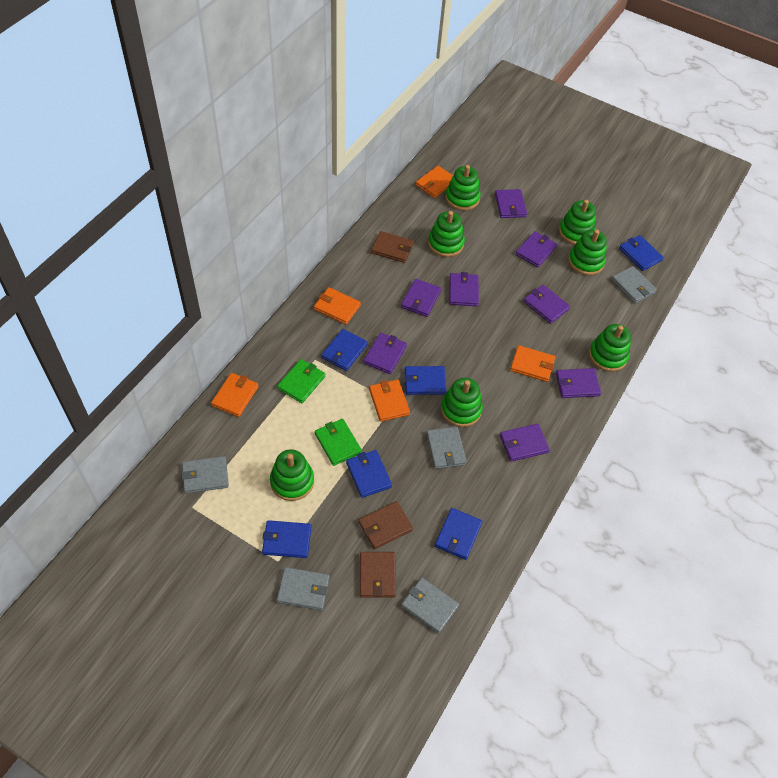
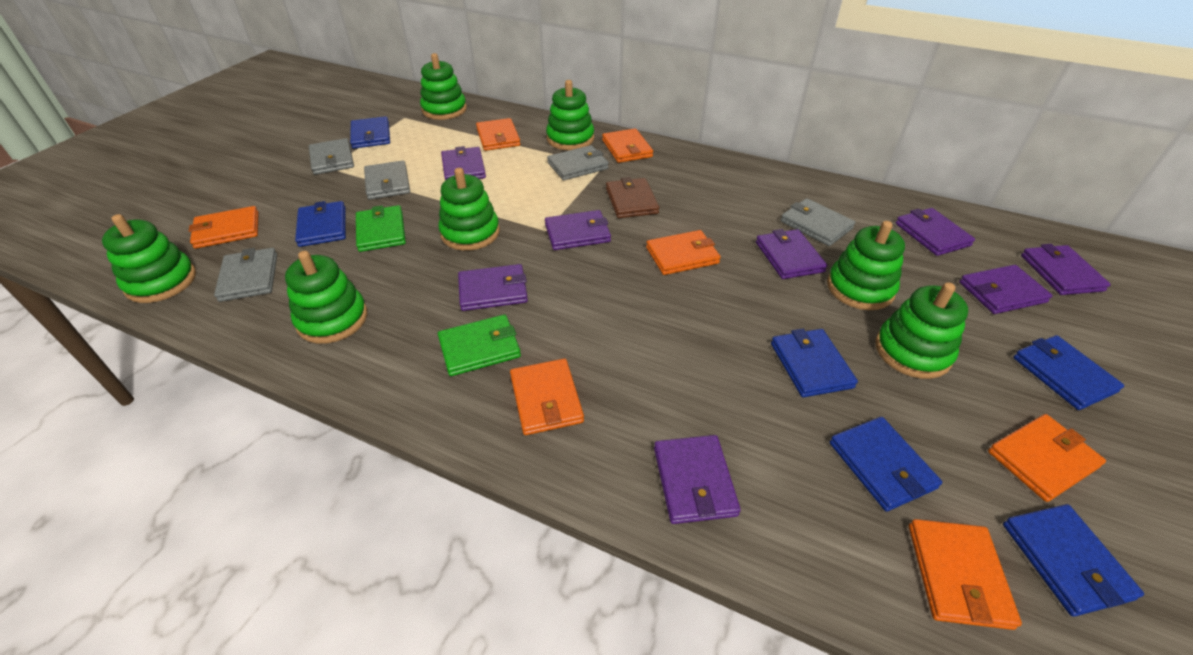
brown wallet: [358,501,413,549] [360,552,396,598] [371,231,414,263] = 3 -> [606,177,659,218] = 1
orange wallet: [211,373,259,417] [314,287,361,324] [369,380,410,422] [416,166,453,198] [510,345,555,382] = 5 -> [189,206,259,249] [476,118,520,151] [510,359,584,435] [602,128,653,163] [646,230,721,275] [909,519,1022,630] [988,414,1106,502] = 7

